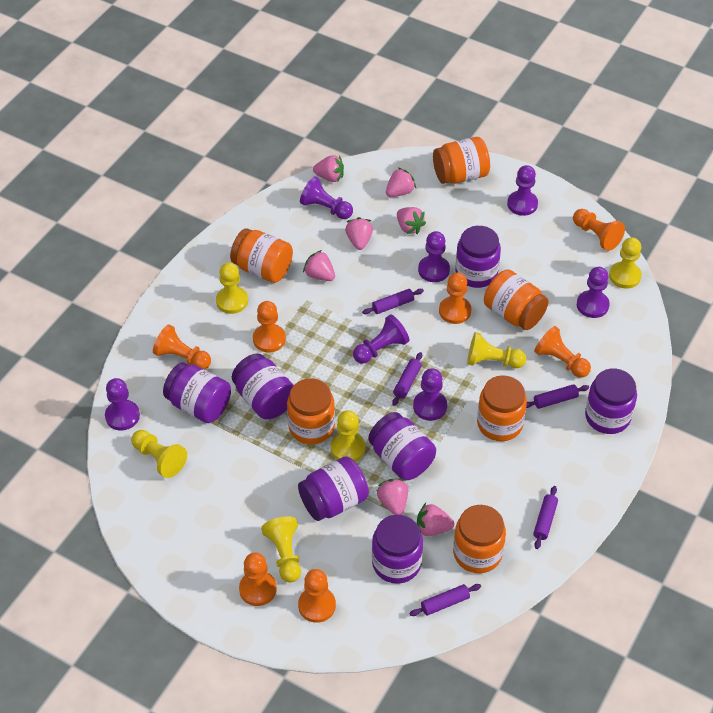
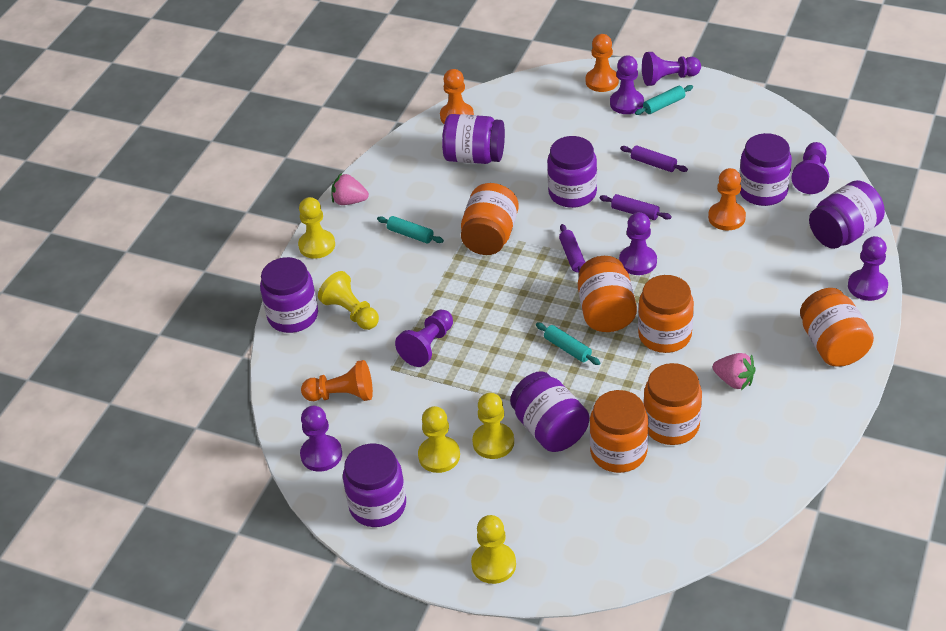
orange pawn: [153,324,211,370] [239,552,277,606] [253,301,286,353] [298,569,336,623] [439,272,471,324] [534,326,591,378] [573,209,625,251] = 7 -> [301,360,373,401] [440,69,474,124] [585,34,619,92] [708,168,746,230] = 4
pink strawberry: [303,250,335,281] [313,155,344,182] [345,217,373,250] [377,479,408,515] [386,168,416,197] [397,207,426,234] [417,503,454,536] = 7 -> [331,173,369,205] [713,353,756,390] = 2
purple rolling pin: [362,289,424,314] [392,352,422,406] [409,584,481,616] [526,384,589,409] [533,486,558,549] = 5 -> [559,224,585,272] [600,194,672,220] [620,145,688,172] = 3
turquoise rolling pin: none = 0 -> [377,216,444,243] [536,323,600,365] [635,85,693,115] = 3
yellow pawn: [131,430,187,478] [216,262,248,314] [261,516,301,582] [331,410,366,462] [467,332,526,368] [609,237,642,289] = 6 -> [298,197,335,259] [318,271,379,330] [418,406,460,473] [471,515,516,584] [472,393,514,459] = 5

